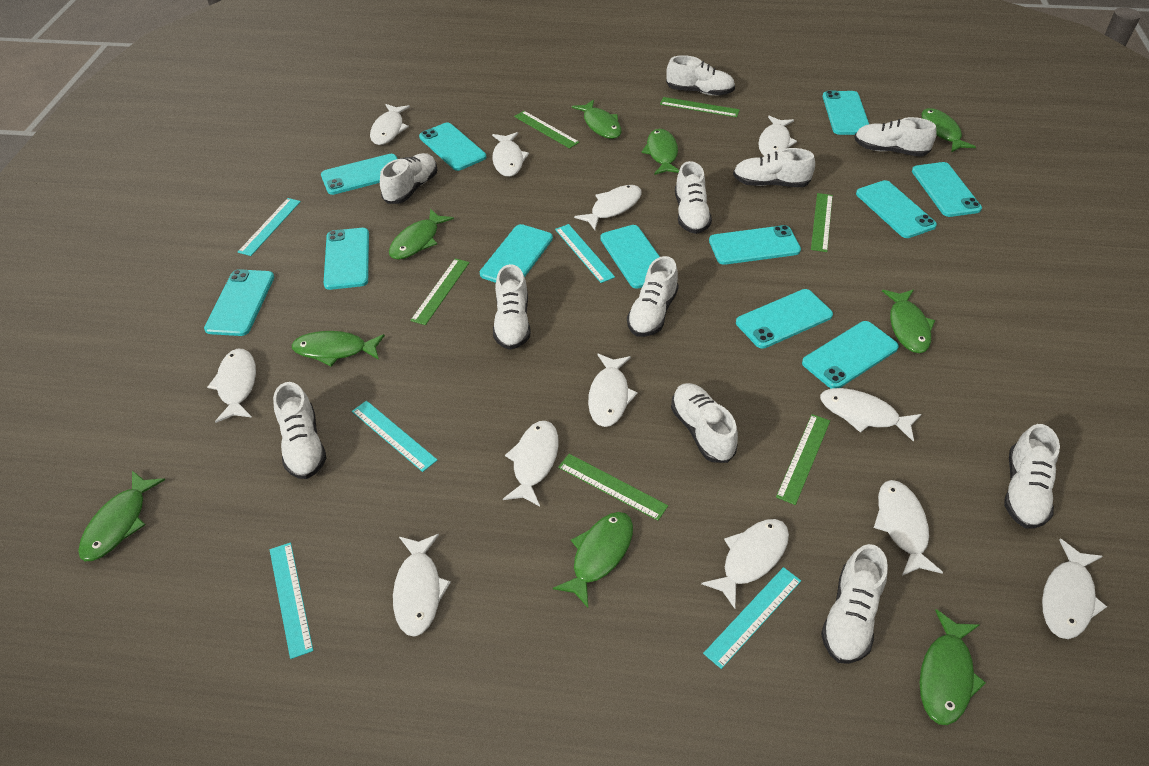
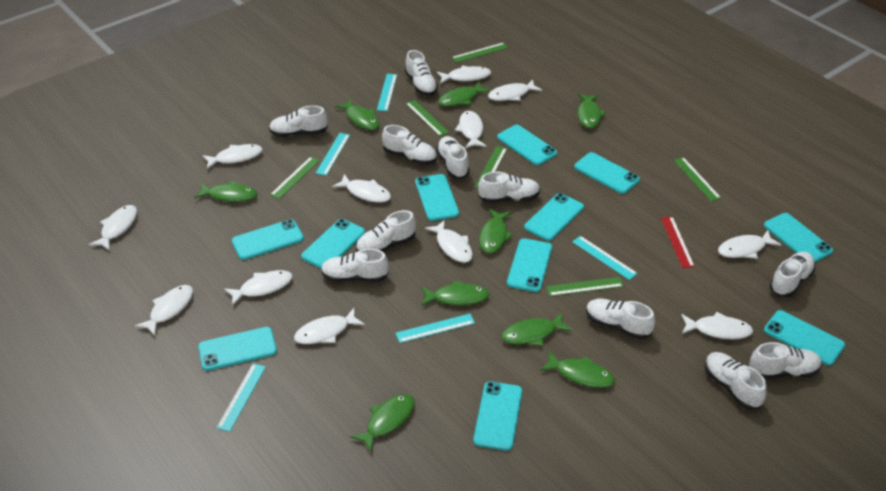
red ruler: none = 0 -> [661,216,695,268] = 1
turquoise phone: [204,269,274,336] [321,154,398,195] [324,228,369,290] [419,122,486,171] [480,224,553,283] [600,225,660,288] [709,225,801,265] [736,289,833,349] [802,321,899,389] [823,91,869,135] [856,180,937,238] [912,162,982,217] = 12 -> [198,327,277,371] [232,219,304,260] [301,219,365,268] [415,174,459,221] [473,381,522,451] [497,125,557,165] [507,238,552,292] [524,193,584,241] [574,152,640,194] [764,213,833,262] [764,310,845,365] = 11

